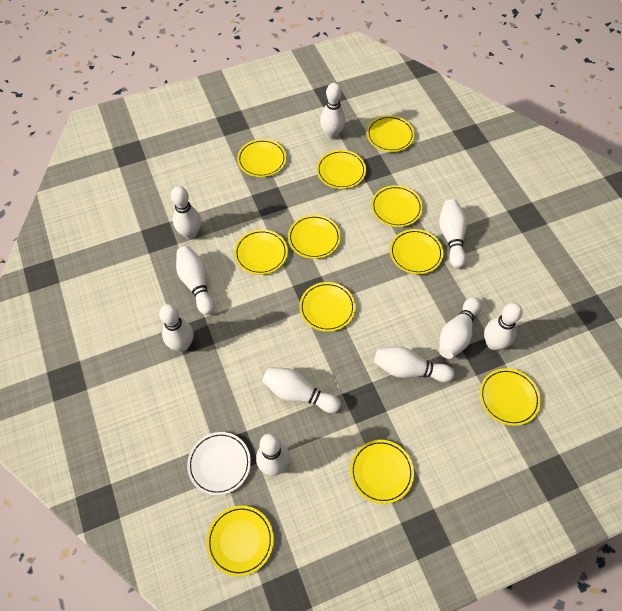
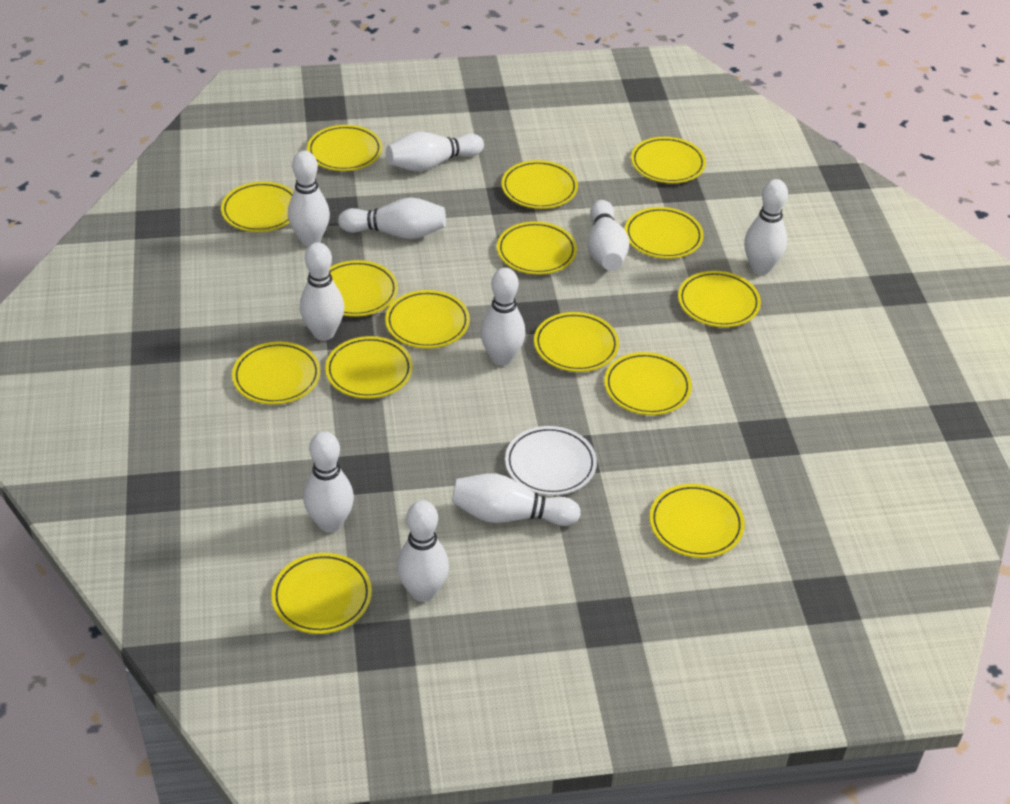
yellow plate: [206,506,274,577] [234,229,288,275] [237,139,286,177] [288,215,341,259] [299,282,355,332] [317,150,366,189] [350,440,414,504] [367,115,415,152] [371,185,423,227] [390,229,443,274] [480,368,541,426] = 11 -> [221,182,294,232] [232,342,320,404] [271,553,372,634] [307,125,382,171] [325,336,413,399] [330,260,398,317] [385,290,470,349] [497,221,577,275] [501,160,578,209] [534,312,619,372] [604,352,692,415] [625,207,704,259] [631,137,706,183] [649,484,745,558] [678,271,761,327] = 15

